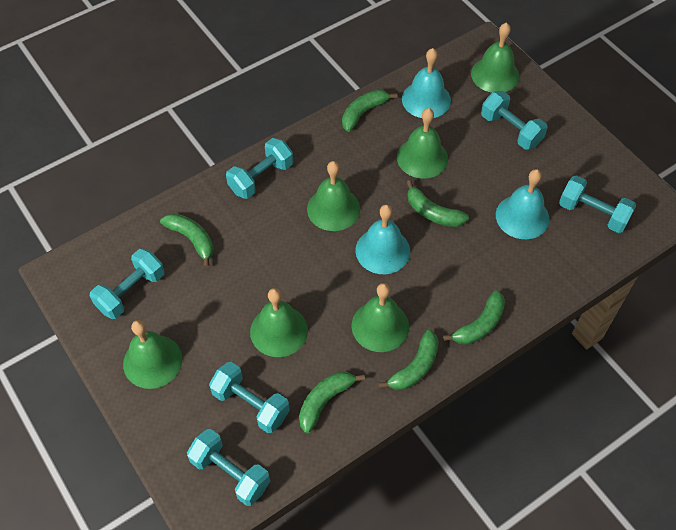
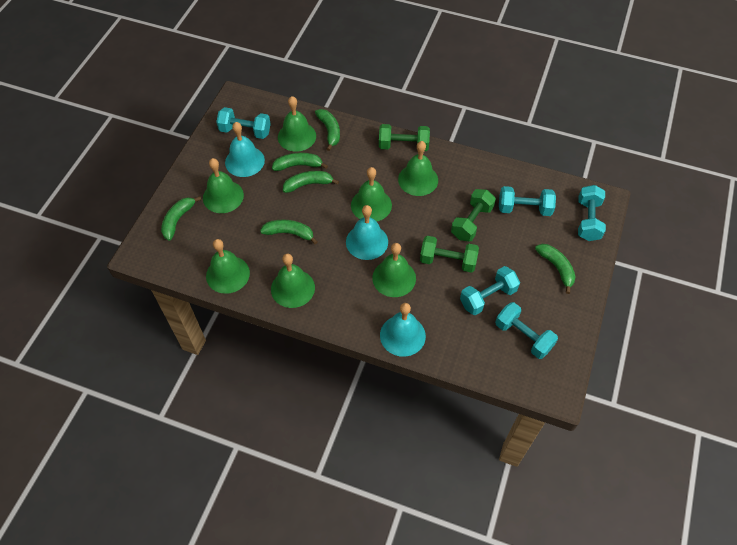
green bell: [123,320,182,389] [250,288,308,357] [307,161,360,231] [352,283,409,352] [397,108,448,179] [471,22,519,93] = 6 -> [203,158,244,213] [206,239,250,294] [271,254,315,308] [278,96,316,152] [351,167,392,222] [372,243,416,297] [398,141,438,196] = 7
green dumbbell: none = 0 -> [379,124,430,151] [420,236,479,273] [451,189,496,241] = 3
turquoise dumbbell: [90,248,165,319] [187,429,270,506] [209,362,290,433] [226,138,293,199] [481,91,548,150] [559,175,636,233] = 6 -> [216,107,271,139] [460,266,520,315] [495,302,558,359] [499,186,556,216] [578,185,606,241] = 5

